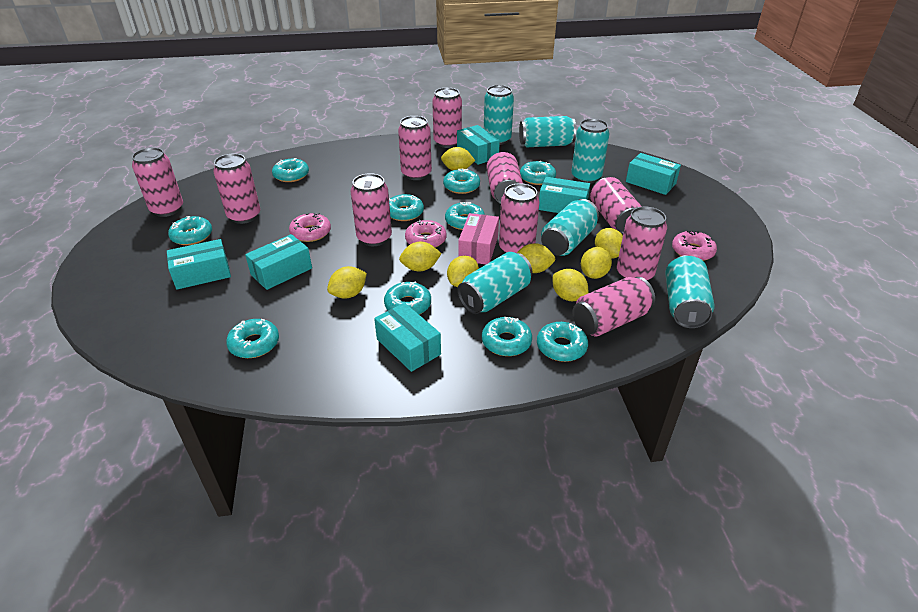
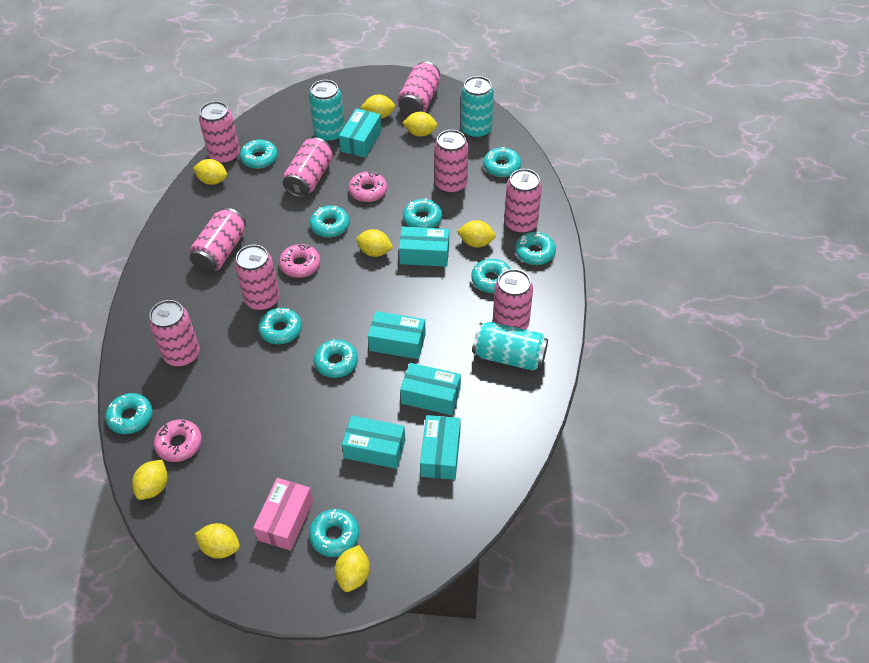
pink can: [132,147,183,217] [213,153,260,224] [351,173,392,246] [398,116,432,180] [432,87,462,148] [487,152,523,204] [499,183,540,253] [573,277,655,337] [590,177,642,234] [617,207,667,281] = 10 -> [149,300,200,367] [189,207,246,272] [199,101,240,164] [235,245,280,311] [283,138,333,198] [398,61,440,116] [434,130,468,194] [493,269,533,330] [504,169,542,234] = 9
turquoise can: [457,252,533,314] [484,85,514,145] [519,116,576,147] [541,199,599,256] [571,119,609,184] [665,255,714,328] = 6 -> [309,80,345,142] [461,76,494,139] [473,322,548,371] = 3

